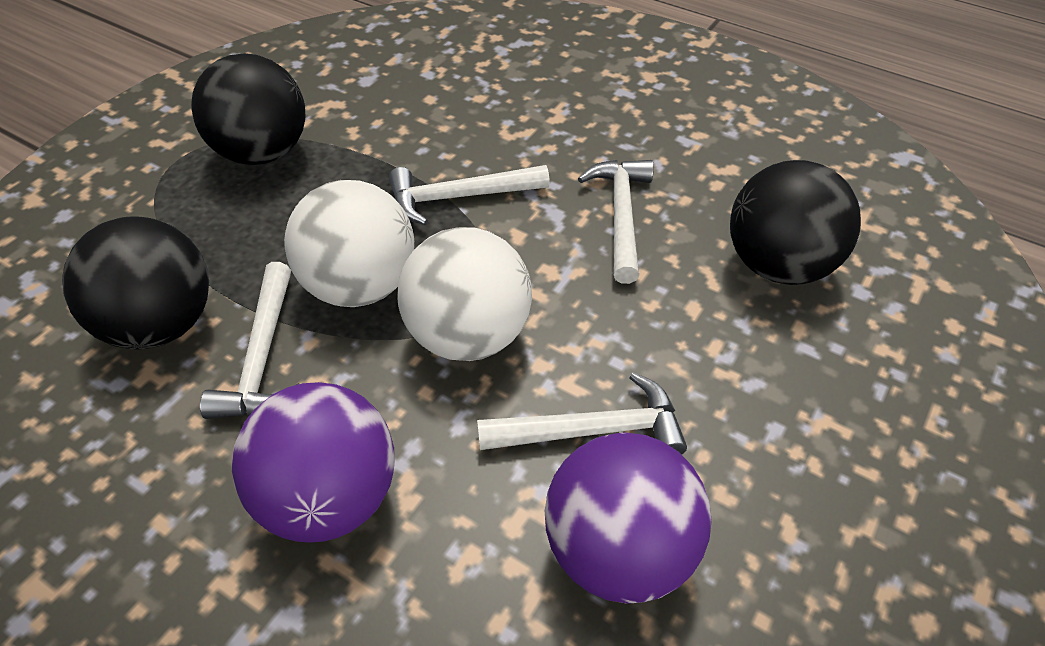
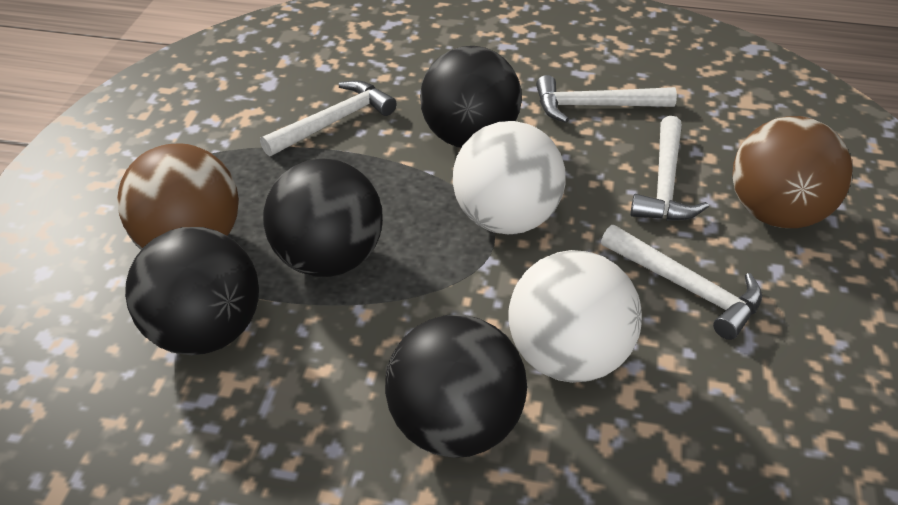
black ball: [62,216,209,349] [191,53,306,165] [730,160,861,285] = 3 -> [125,227,259,355] [263,158,383,277] [385,315,527,458] [420,46,522,148] = 4
brown ball: none = 0 -> [117,143,239,248] [733,116,853,228] = 2
purple ball: [232,382,395,543] [545,433,712,604] = 2 -> none = 0

